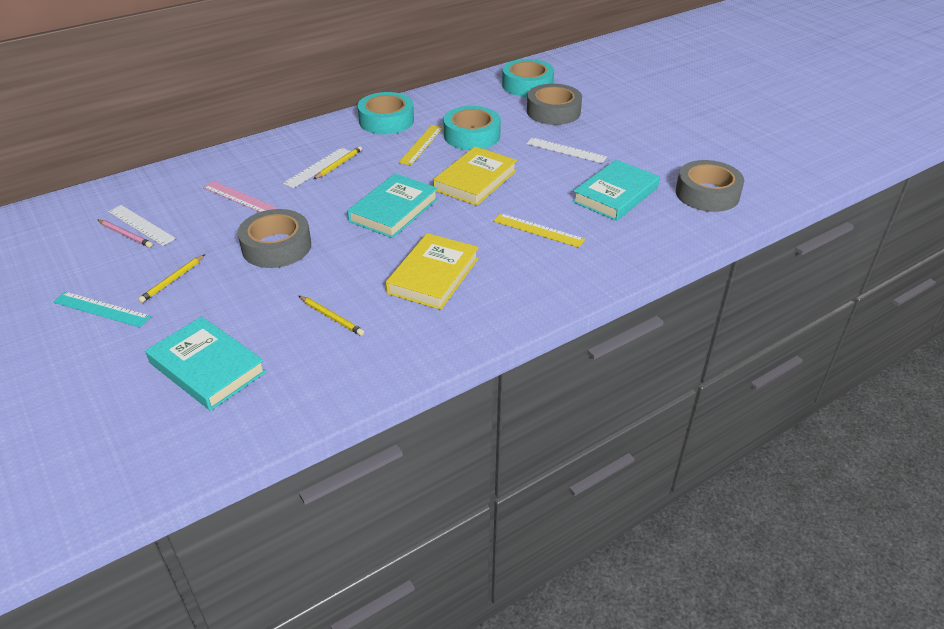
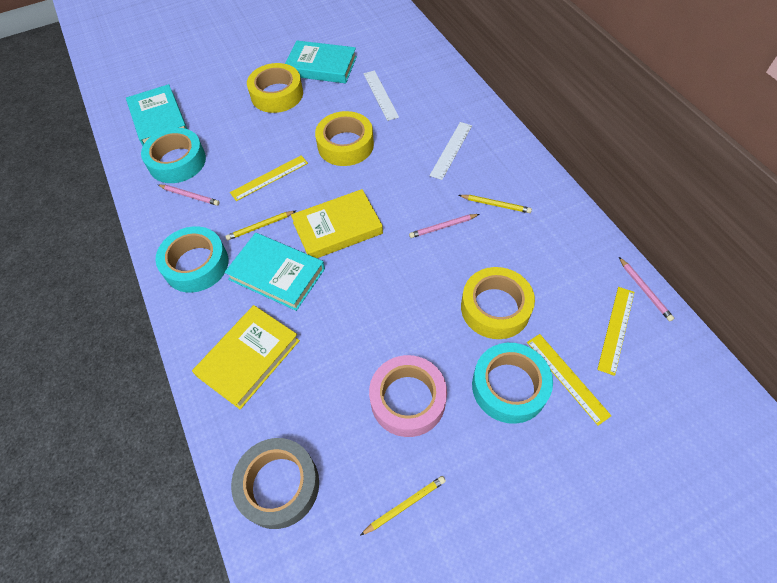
grey tape: [238,209,311,268] [527,84,582,125] [676,160,744,212] = 3 -> [231,438,319,529] = 1
pink pencil: [97,219,153,248] = 1 -> [158,185,219,206] [409,214,479,238] [619,257,674,321] = 3
pink ruler: [203,181,277,212] = 1 -> none = 0
pink tape: none = 0 -> [369,355,447,437] = 1
turquoise ruler: [53,292,151,327] = 1 -> none = 0
white ruler: [108,205,176,246] [283,148,351,188] [526,137,607,163] = 3 -> [363,70,399,121] [430,122,472,180] = 2
yellow ruler: [399,125,443,165] [493,213,585,248] = 2 -> [230,155,308,201] [527,334,611,426] [597,287,634,376] = 3
yellow tape: none = 0 -> [247,63,303,113] [315,111,374,166] [461,267,535,339] = 3

